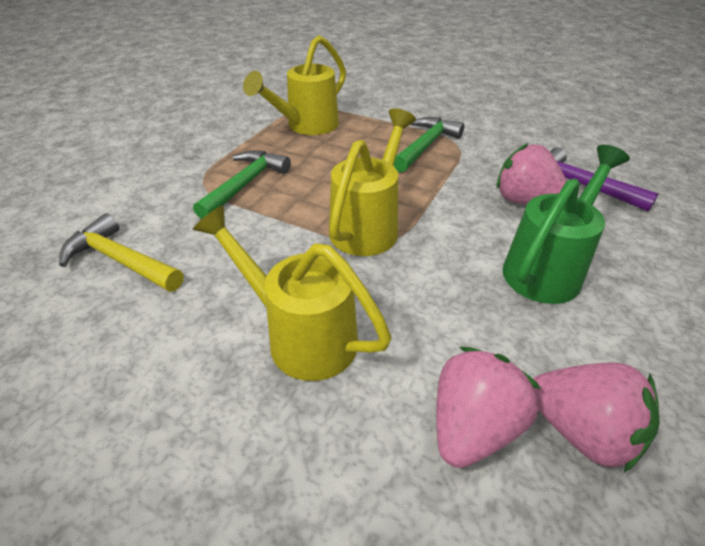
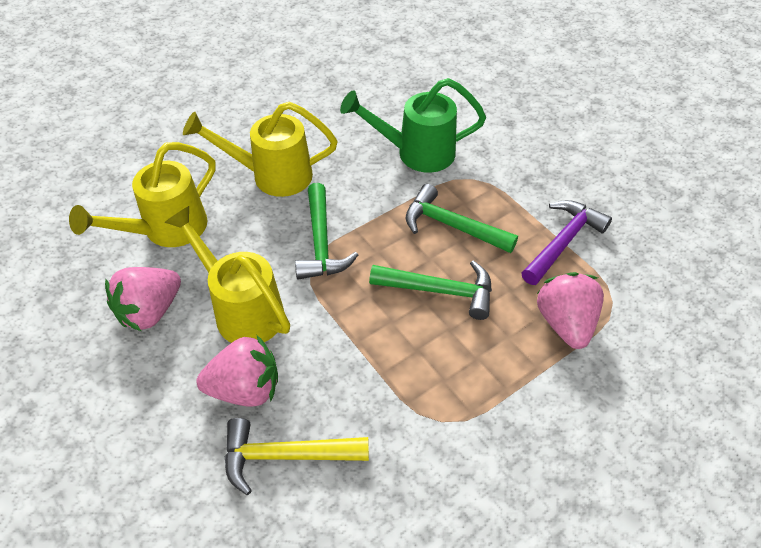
green hammer: [193,150,291,219] [394,117,464,173] = 2 -> [295,183,358,279] [369,260,492,320] [405,184,518,253] = 3

